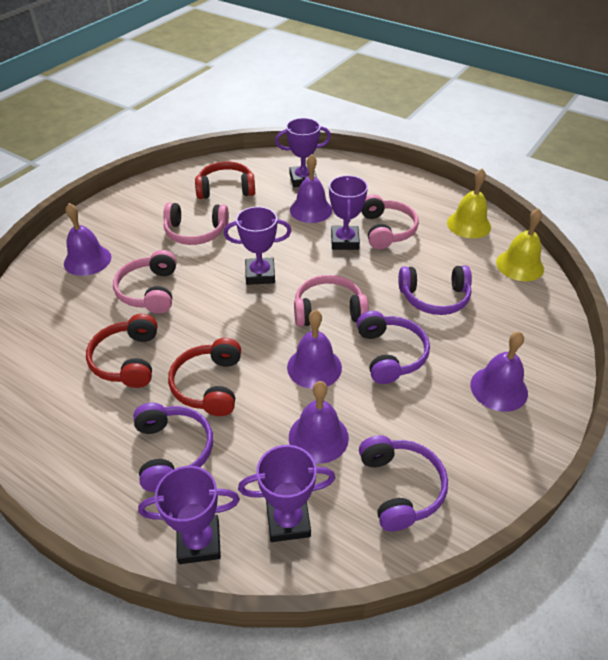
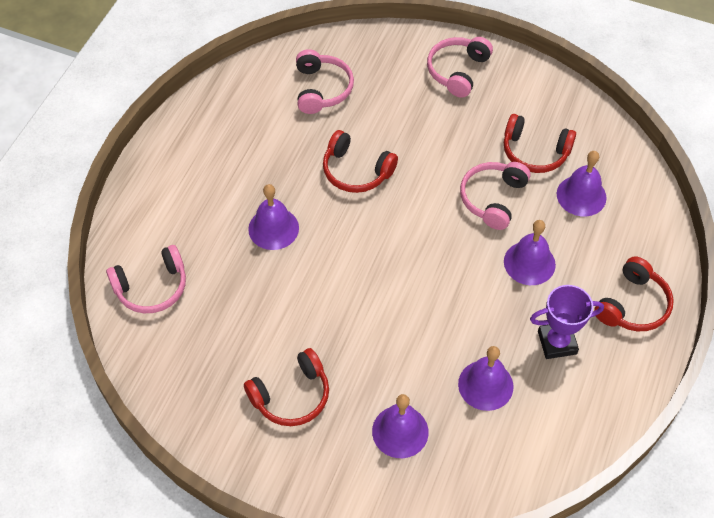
purple headphones: [133,403,213,492] [357,311,430,384] [359,435,448,531] [398,265,472,315] = 4 -> none = 0
purple trophy: [138,466,240,564] [223,207,292,285] [238,445,335,542] [275,118,331,187] [329,175,368,250] = 5 -> [530,285,604,359] = 1
red headphones: [86,314,157,388] [168,338,241,416] [195,161,255,199] = 3 -> [244,348,329,426] [323,130,398,193] [504,114,576,173] [594,256,674,331] = 4
yellow bell: [447,169,491,238] [496,208,544,281] = 2 -> none = 0

